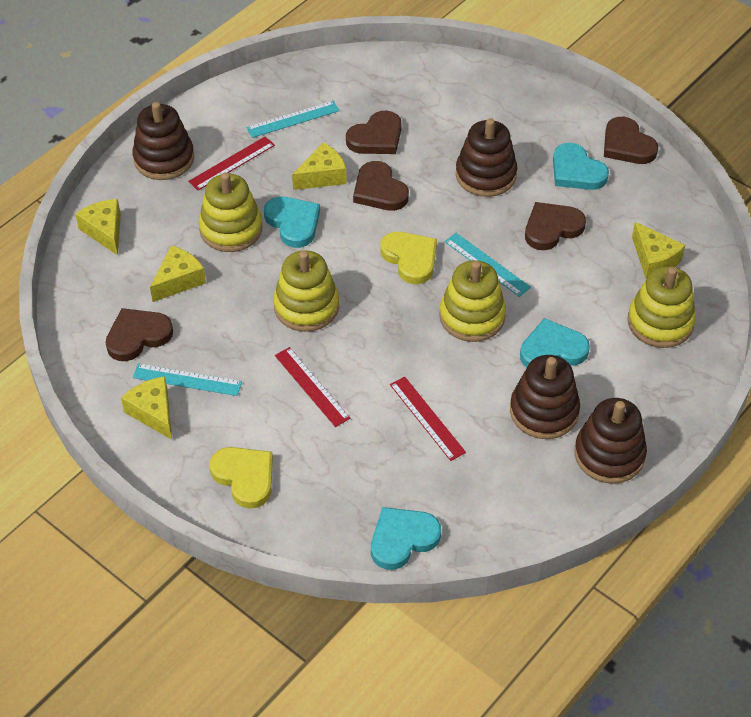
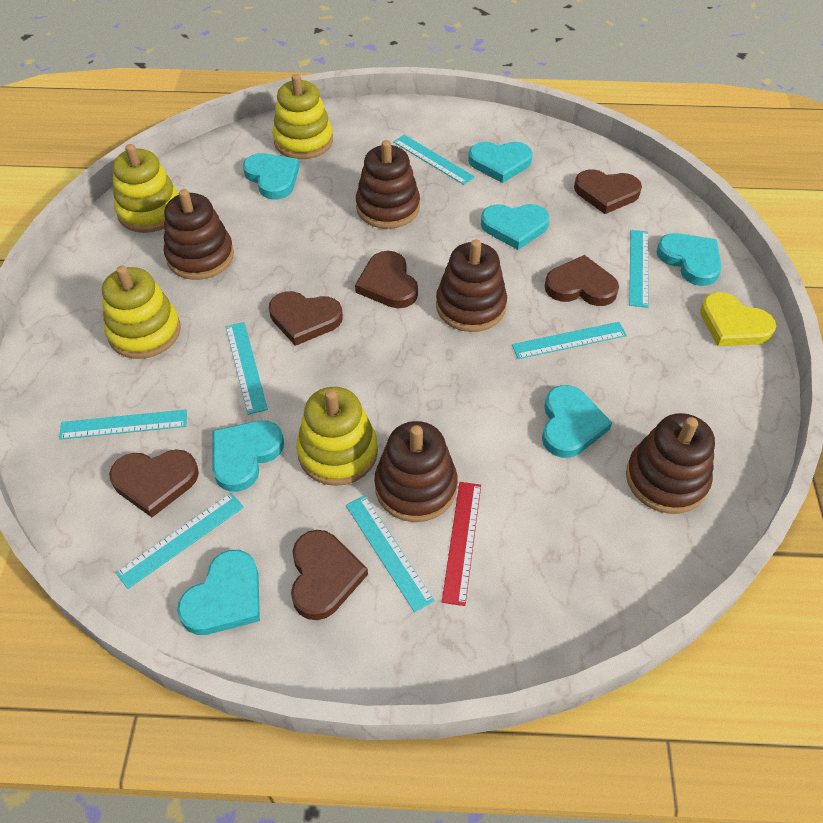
brown heart: [106,308,173,361] [346,111,402,154] [353,161,409,211] [525,202,586,250] [604,117,658,164] = 5 -> [109,449,199,517] [269,291,343,346] [291,530,368,620] [355,251,418,308] [545,255,619,306] [574,169,642,214] = 6
brown stacking toy: [132,102,194,180] [456,118,517,197] [510,355,580,439] [574,398,647,484] = 4 -> [164,189,234,280] [356,140,420,229] [375,421,458,522] [436,240,507,332] [626,413,715,514] = 5
red ruler: [188,137,275,190] [275,347,350,427] [390,377,466,461] = 3 -> [442,482,481,606] = 1
turquoise heart: [264,197,320,248] [371,507,441,570] [520,318,590,367] [553,143,609,190] = 4 -> [177,550,260,635] [212,420,284,492] [243,153,300,200] [468,142,533,183] [481,204,550,250] [542,385,612,458] [656,233,721,286] = 7
turquoise ruler: [133,364,242,396] [246,101,340,138] [445,233,531,297] = 3 -> [59,410,187,440] [116,493,244,589] [226,322,268,415] [346,495,435,612] [393,135,475,185] [512,322,627,359] [629,230,648,308] = 7
yellow cheese: [75,199,121,255] [121,376,172,440] [150,246,206,302] [292,142,347,190] [632,222,685,279] = 5 -> none = 0
yellow heart: [209,447,273,509] [380,232,437,284] = 2 -> [700,292,776,346] = 1

